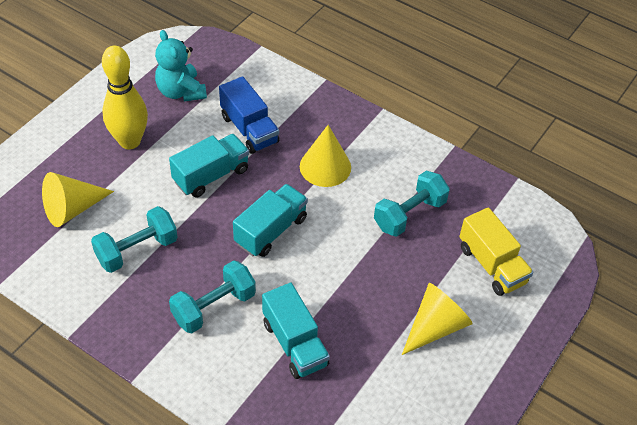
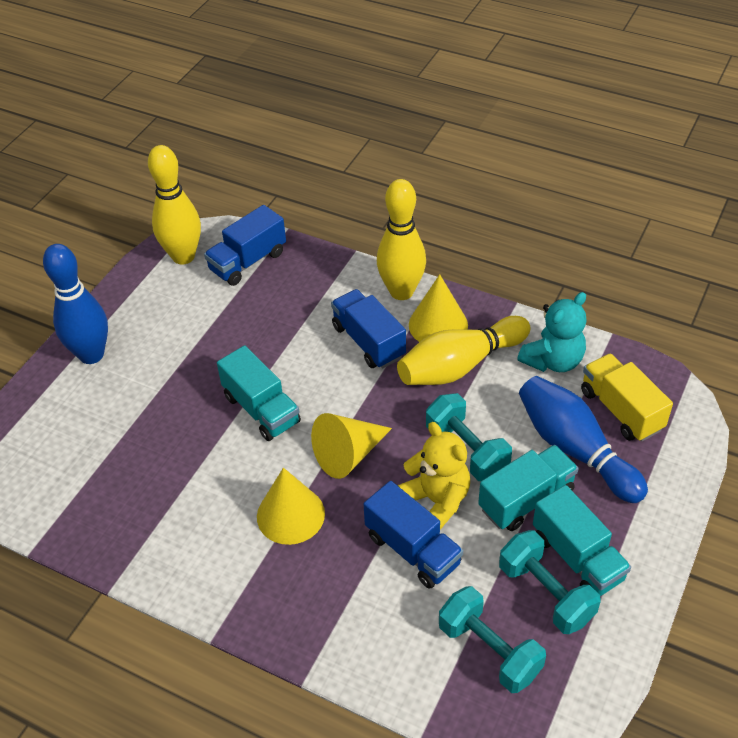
blue bowling pin: none = 0 -> [43,244,108,364] [519,376,648,503] = 2
blue truck: [219,76,279,154] = 1 -> [204,205,286,286] [331,289,406,369] [363,481,463,589] = 3
yellow bowling pin: [102,46,148,149] = 1 -> [148,145,201,265] [377,179,426,300] [397,316,530,385] = 3
yellow teddy bear: none = 0 -> [398,422,470,530] = 1

